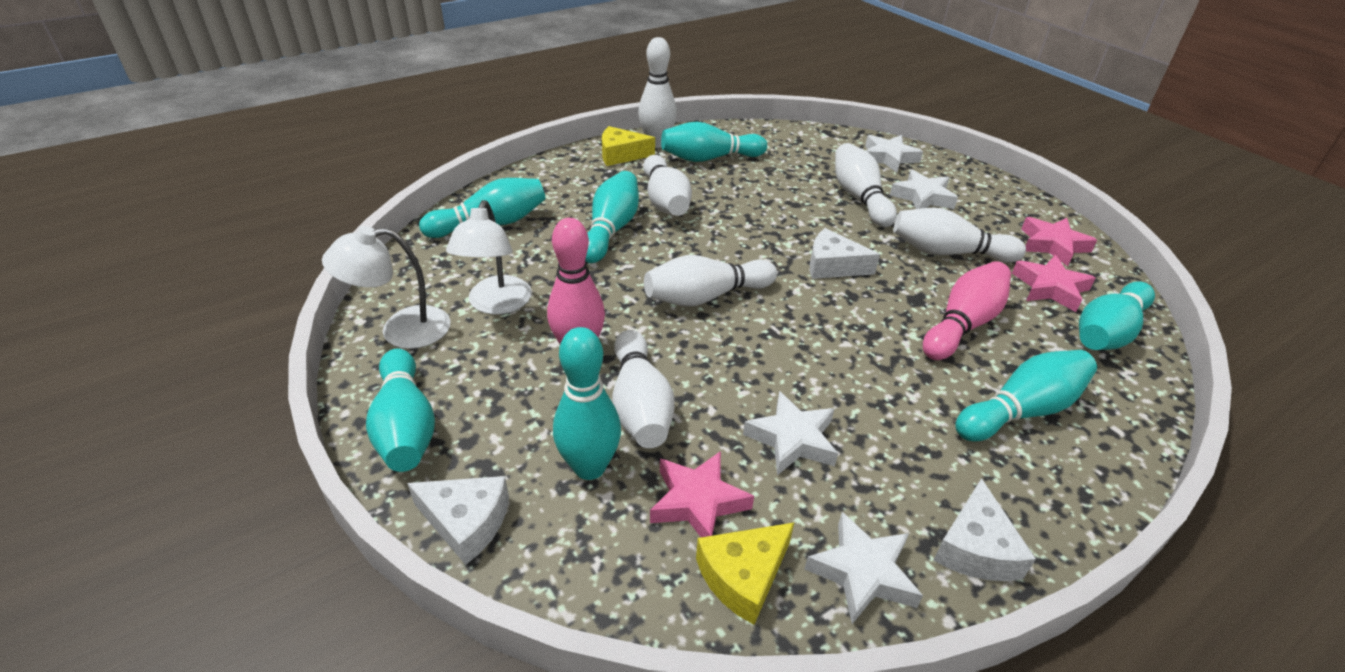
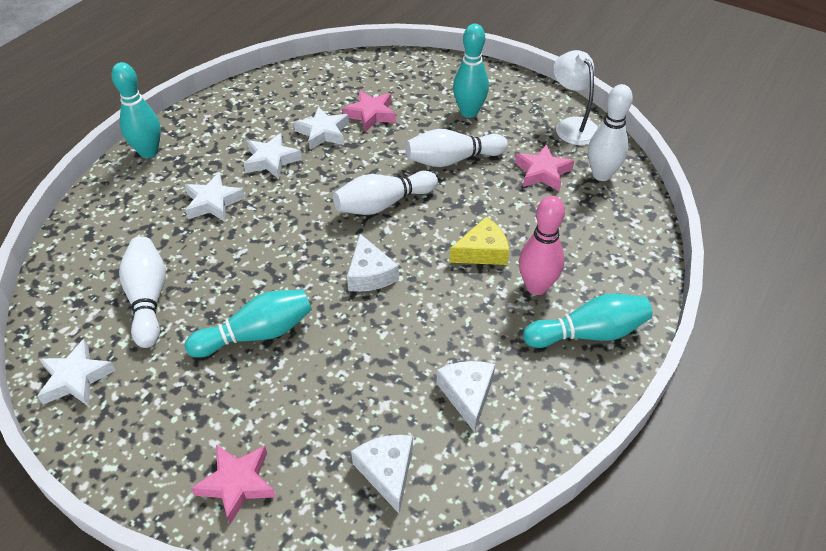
pink bowling pin: [547,218,605,344] [923,261,1011,360] = 2 -> [519,196,565,295] = 1
turquoise bowling pin: [366,348,435,472] [419,178,546,238] [553,327,621,480] [585,171,639,263] [661,122,767,162] [955,350,1097,441] [1079,281,1155,350] = 7 -> [111,62,161,158] [185,289,312,358] [453,24,489,118] [523,294,653,348] = 4
white bowling pin: [612,330,675,448] [638,37,677,148] [643,155,692,216] [644,255,777,307] [835,143,897,227] [893,208,1026,263] = 6 -> [119,236,166,348] [333,171,438,215] [406,129,508,167] [588,84,633,181] = 4
white lamp: [322,226,451,349] [446,200,532,314] = 2 -> [553,50,598,145] = 1
yellow cheese: [602,126,655,166] [696,523,794,625] = 2 -> [449,217,509,265] = 1

